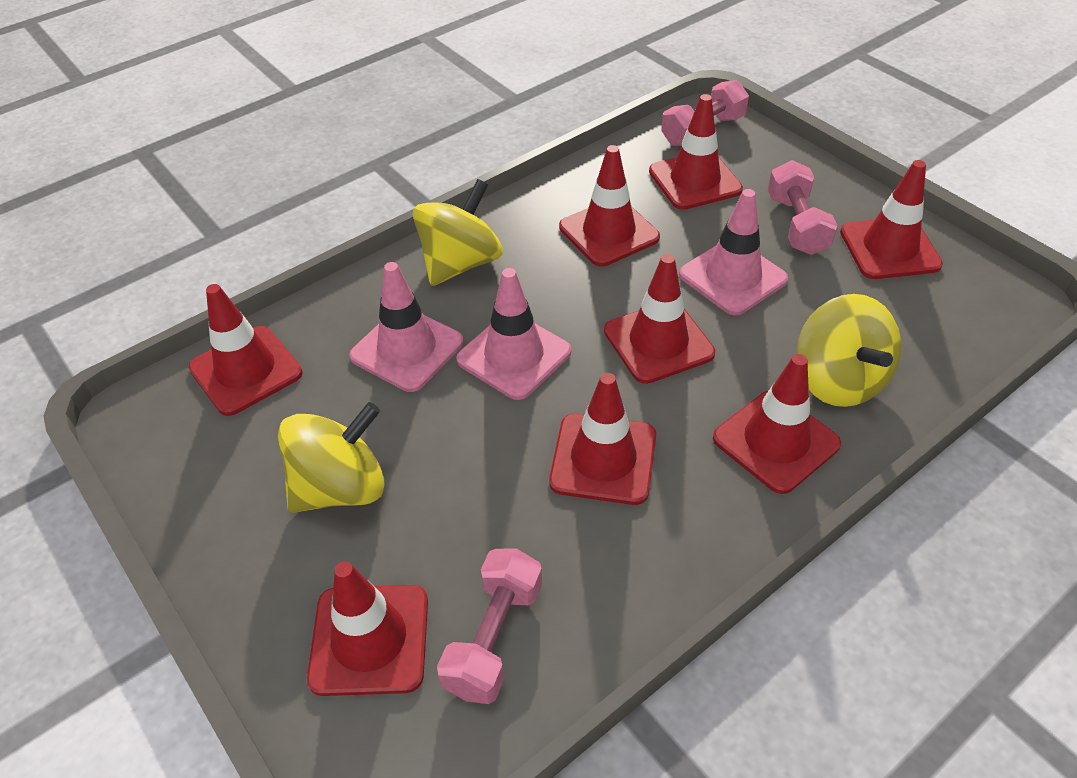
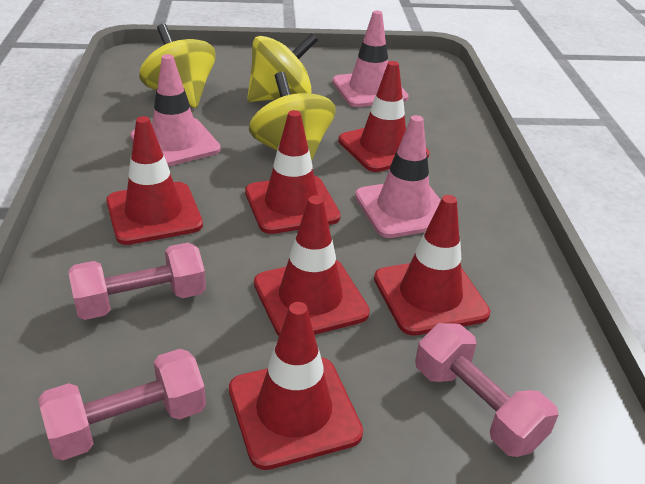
red traffic cone: [188,284,303,416] [307,561,428,696] [549,373,656,505] [559,145,660,266] [604,254,715,384] [649,94,743,210] [713,354,841,494] [840,160,943,279] = 8 -> [106,116,203,245] [229,302,363,470] [245,110,341,234] [254,196,370,336] [338,61,429,172] [374,195,490,336] = 6

